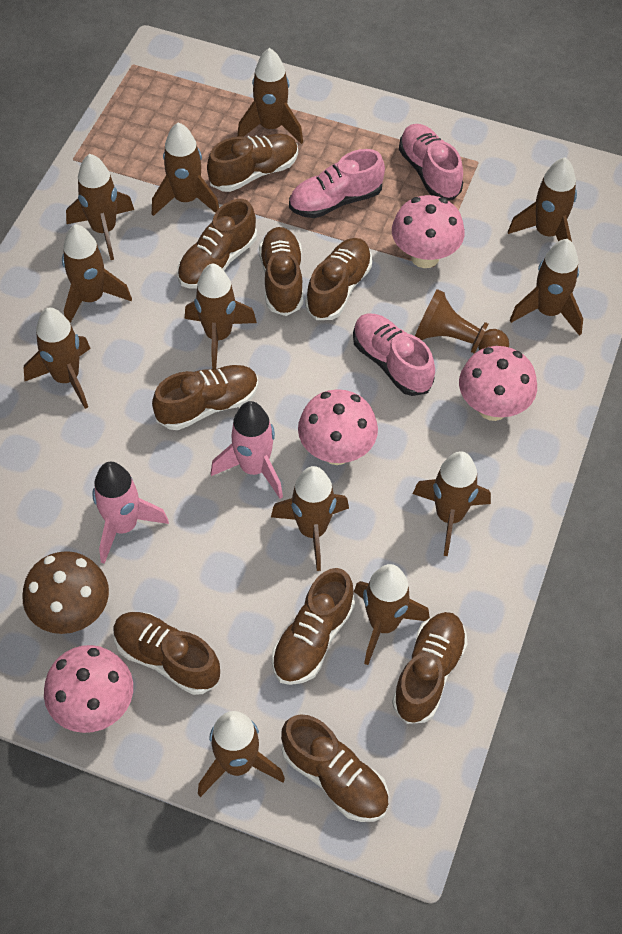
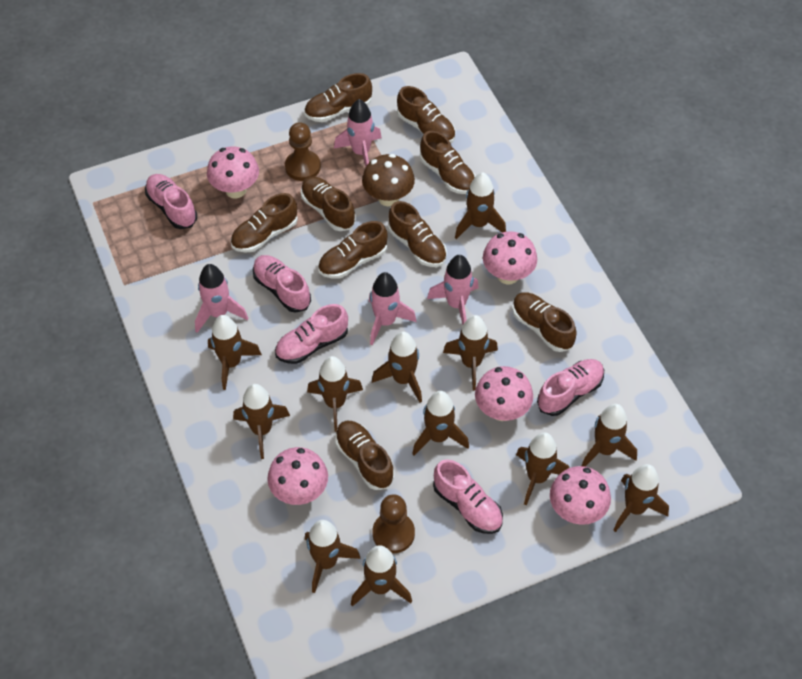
brown pawn: [415,289,509,354] = 1 -> [285,122,321,181] [372,494,415,553] = 2
pink mushroom: [44,645,133,733] [298,389,378,465] [392,195,465,268] [459,346,537,421] = 4 -> [207,146,259,198] [267,447,328,505] [475,366,533,421] [483,231,537,284] [550,466,611,525] = 5
pink rocket: [92,462,169,564] [211,401,283,499] = 2 -> [195,264,248,333] [334,99,382,166] [369,272,416,345] [427,255,479,325] = 4
pink shoe: [289,149,385,218] [353,313,435,396] [399,124,463,200] = 3 -> [145,174,197,229] [253,255,311,313] [275,304,348,364] [433,459,503,534] [537,359,604,416] = 5

